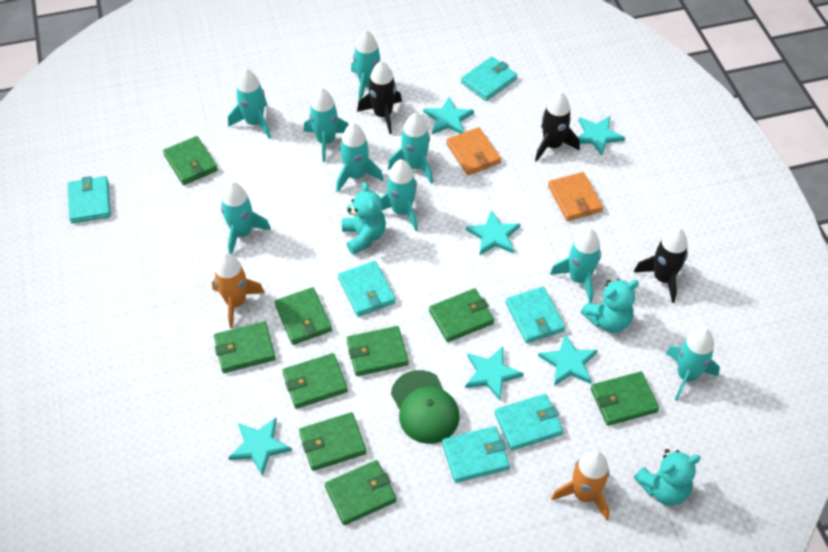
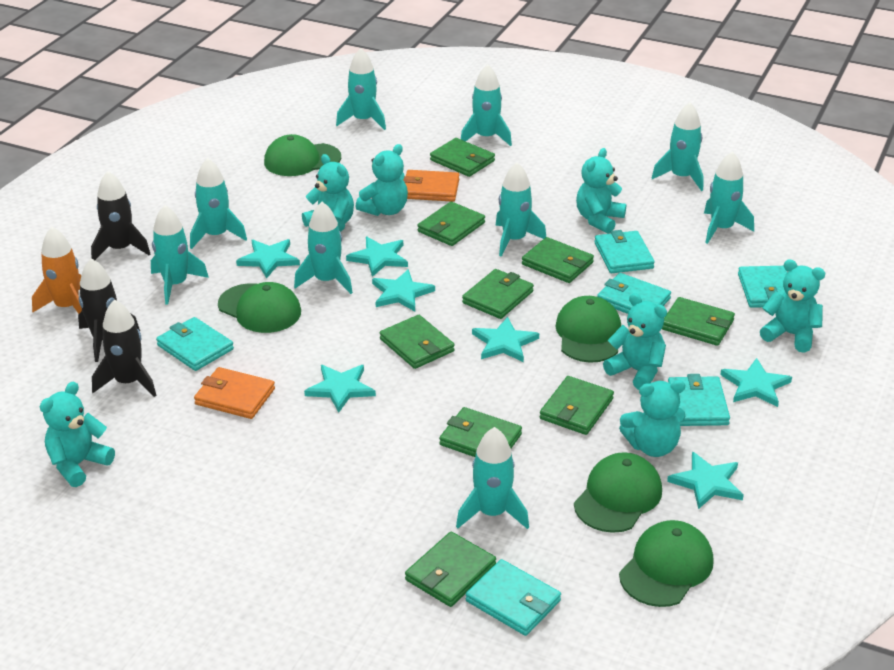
green cap: [391,370,460,444] = 1 -> [218,282,301,333] [264,134,341,176] [555,296,621,363] [574,452,662,533] [619,520,714,607] = 5
orange rocket: [212,253,265,328] [551,450,610,521] = 2 -> [32,227,82,314] = 1
turquoise star: [228,418,292,476] [423,97,474,134] [465,346,524,400] [466,210,521,255] [538,334,598,386] [578,116,625,156] = 6 -> [236,239,300,279] [304,365,376,413] [346,237,408,277] [372,269,435,311] [472,317,539,362] [667,451,744,509] [720,358,792,407] = 7
turquoise teddy bear: [342,182,386,255] [581,279,639,333] [634,449,701,506] = 3 -> [40,382,115,487] [302,154,354,232] [355,144,408,216] [576,148,626,234] [603,293,667,390] [619,380,685,457] [760,259,825,353] = 7

